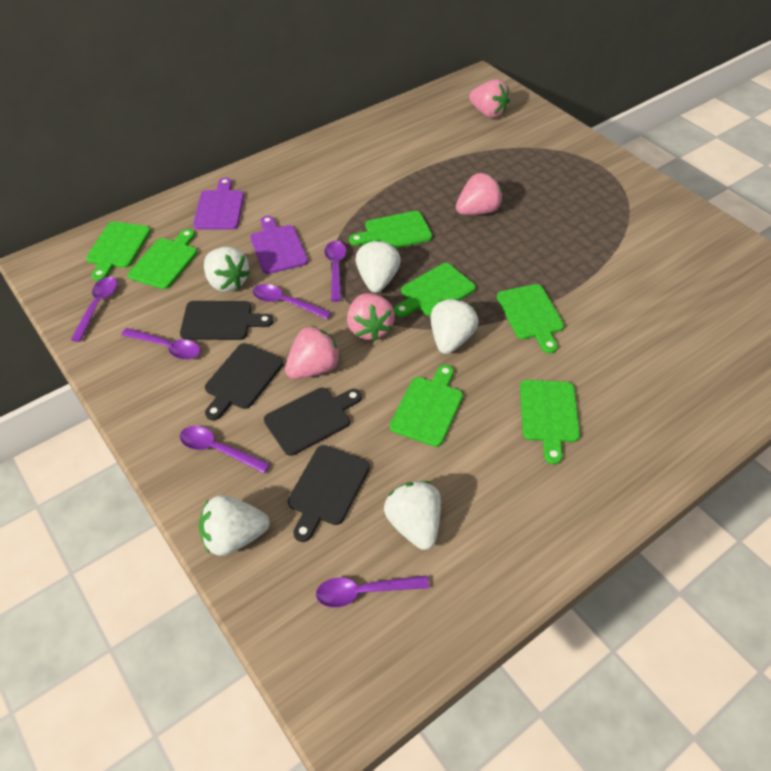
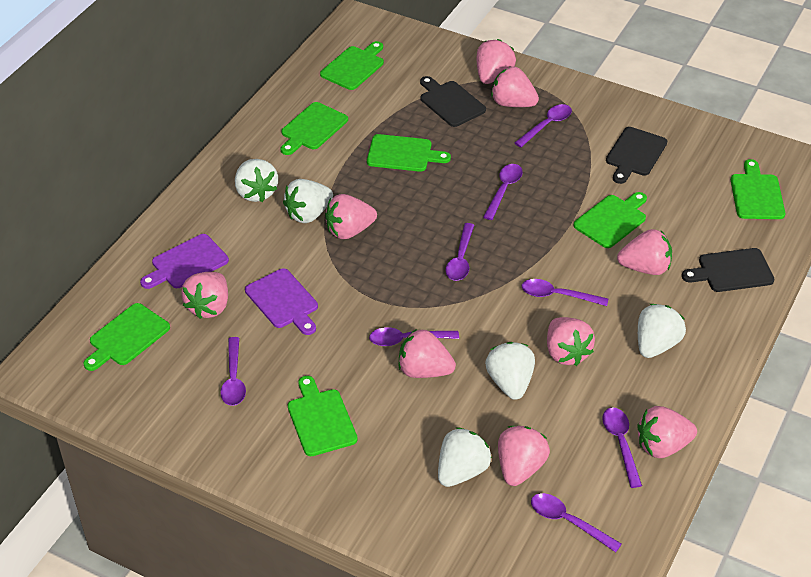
black cutting board: [180,301,273,340] [205,343,283,421] [264,388,362,456] [288,445,370,542] = 4 -> [420,76,486,127] [606,127,667,184] [682,248,775,292] = 3
pink strawberry: [285,326,341,379] [347,293,395,341] [456,173,503,215] [469,79,510,118] = 4 -> [181,272,228,319] [325,194,377,239] [399,329,456,378] [477,39,516,84] [491,66,539,107] [498,426,550,486] [547,317,595,366] [617,229,672,275] [637,406,697,458] = 9
purple spoon: [71,277,117,342] [121,328,200,360] [180,426,270,473] [253,284,332,319] [316,575,429,608] [324,241,347,302] = 6 -> [220,337,246,406] [369,327,459,346] [446,223,474,281] [483,164,523,220] [515,104,572,147] [522,279,608,306] [531,493,622,552] [602,408,642,488] = 8

